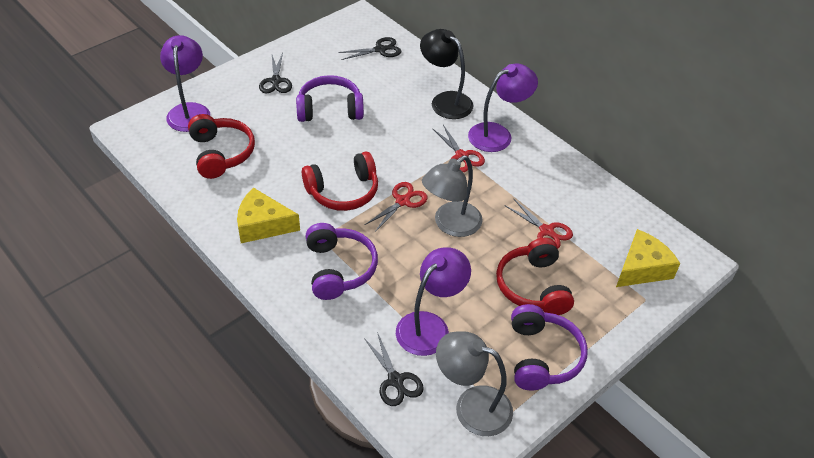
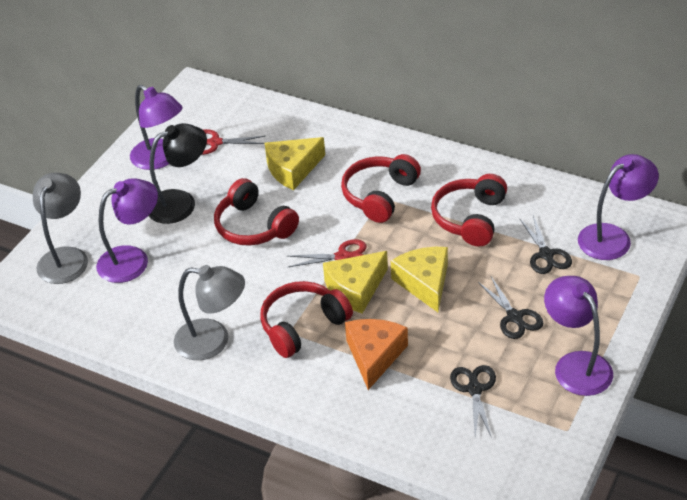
orange cheese: none = 0 -> [345,319,408,390] = 1
purple headphones: [296,75,364,122] [306,223,378,300] [511,304,588,390] = 3 -> none = 0
purple lamp: [160,35,210,132] [396,247,471,356] [468,63,538,152] = 3 -> [96,178,158,283] [130,85,183,170] [544,276,613,396] [578,154,659,260] = 4
red headphones: [188,114,255,179] [302,151,378,211] [496,238,574,315] = 3 -> [214,178,299,246] [260,281,353,358] [341,154,421,223] [431,174,507,247] = 4
red scissors: [365,182,428,232] [433,125,485,172] [504,198,573,248] = 3 -> [202,129,265,155] [288,239,367,267] = 2
yellow cheese: [237,188,300,243] [616,229,681,287] = 2 -> [265,137,325,190] [323,251,388,314] [391,247,448,312] = 3

